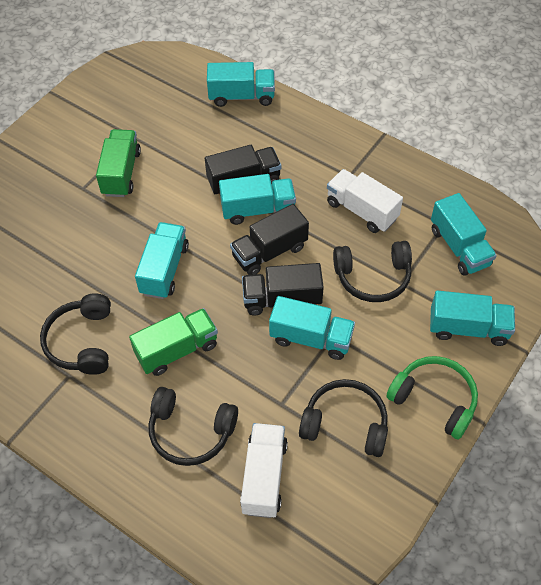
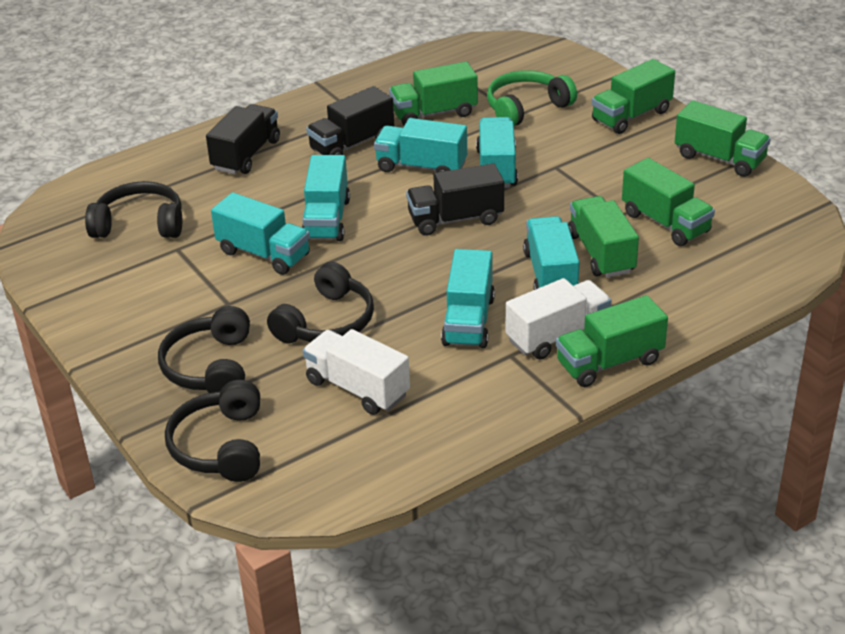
green truck: [96,129,141,197] [129,308,218,376] = 2 -> [389,62,478,126] [556,295,668,387] [568,196,639,278] [592,59,675,134] [622,158,715,246] [675,100,771,177] = 6

